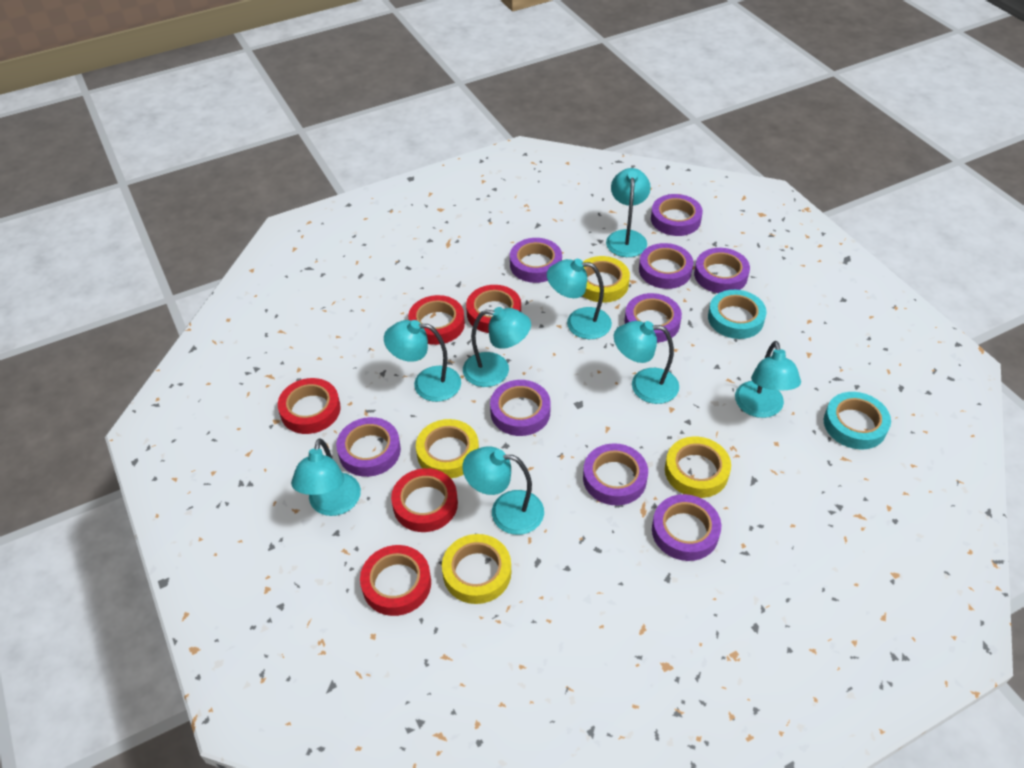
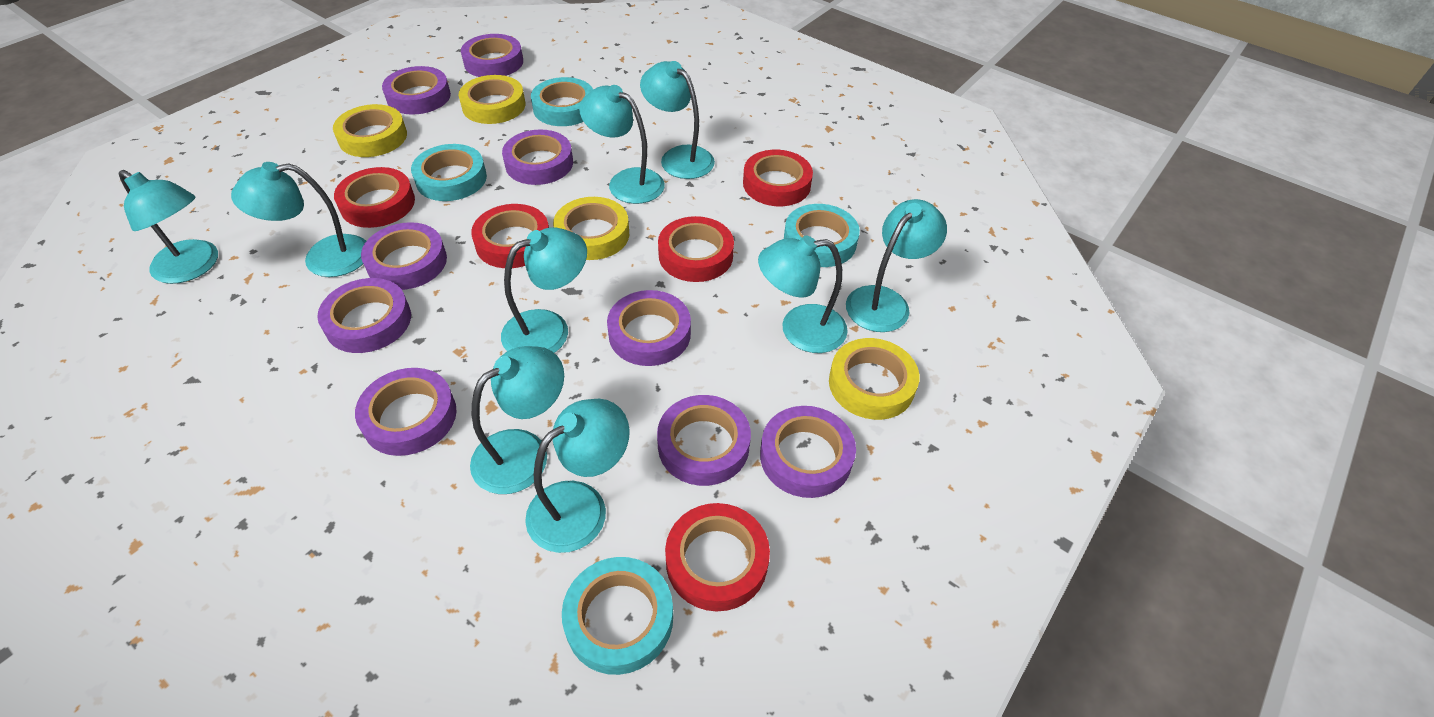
turquoise lamp: [291,438,361,516] [384,320,461,402] [462,446,544,535] [463,307,531,387] [547,259,612,339] [606,168,651,257] [614,321,679,404] [735,341,801,418] = 8 -> [119,170,218,284] [231,162,366,277] [470,346,564,494] [501,227,587,353] [525,399,630,553] [579,85,665,204] [640,61,715,179] [758,236,848,353] [846,199,947,332] = 9
turquoise tape: [708,290,767,339] [824,392,891,450] = 2 -> [411,144,487,201] [531,77,593,126] [562,557,673,675] [784,204,860,267] = 4

